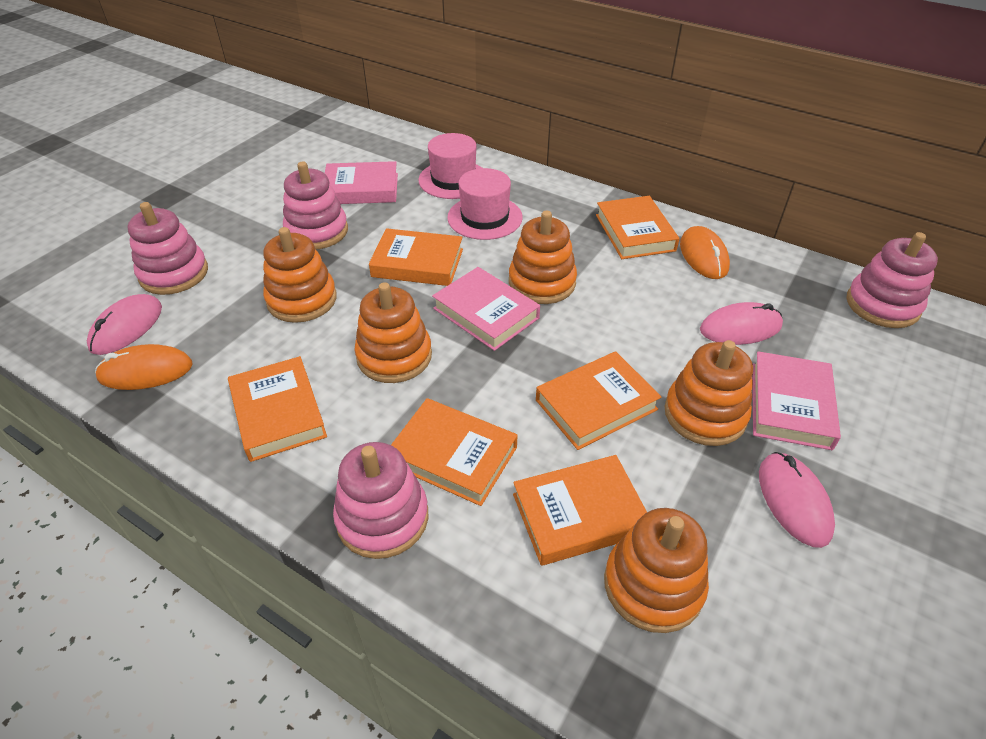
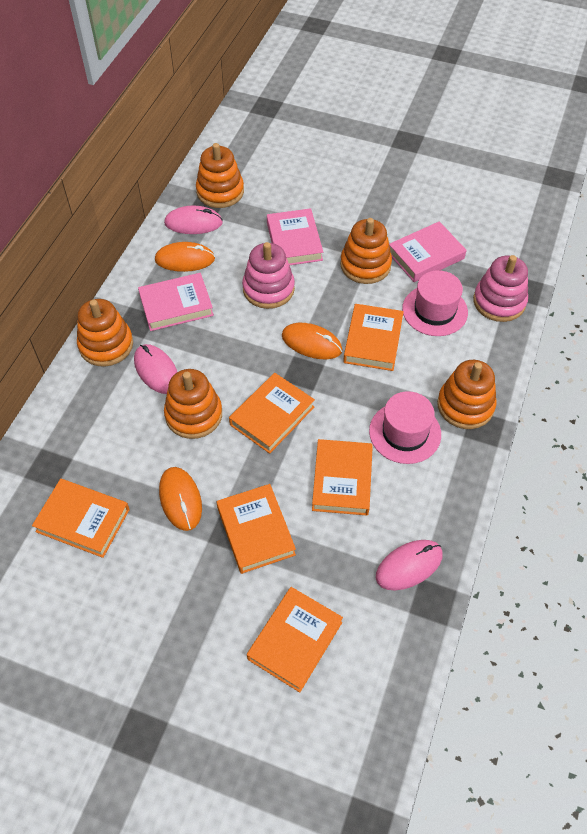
orange mouse: [95,344,193,390] [680,226,730,279] = 2 -> [155,242,215,272] [159,467,202,531] [282,323,342,359] = 3
pink stacking toy: [127,202,208,295] [283,161,348,249] [333,442,428,559] [847,232,938,328] = 4 -> [242,242,295,309] [473,255,528,322] = 2

